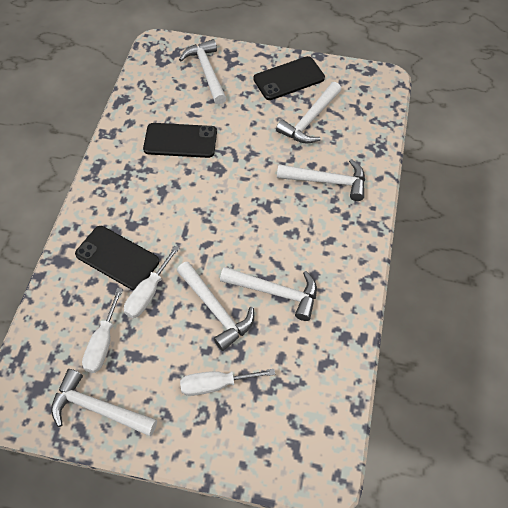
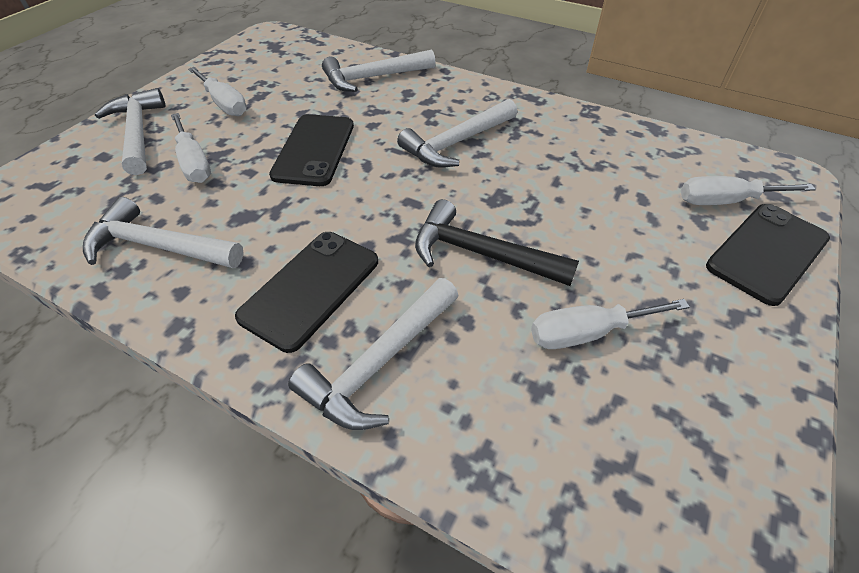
black hammer: none = 0 -> [415,199,579,286] = 1
white hammer: [51,369,157,436] [177,261,254,351] [179,39,227,104] [220,267,317,321] [276,82,342,144] [277,159,365,201] = 6 -> [83,197,244,268] [95,88,165,175] [288,278,459,430] [322,49,436,92] [397,99,517,168] = 5
white screwdriver: [82,288,123,373] [124,246,179,318] [180,369,275,396] = 3 -> [171,113,211,183] [188,67,247,116] [531,299,690,349] [681,176,816,205] = 4

